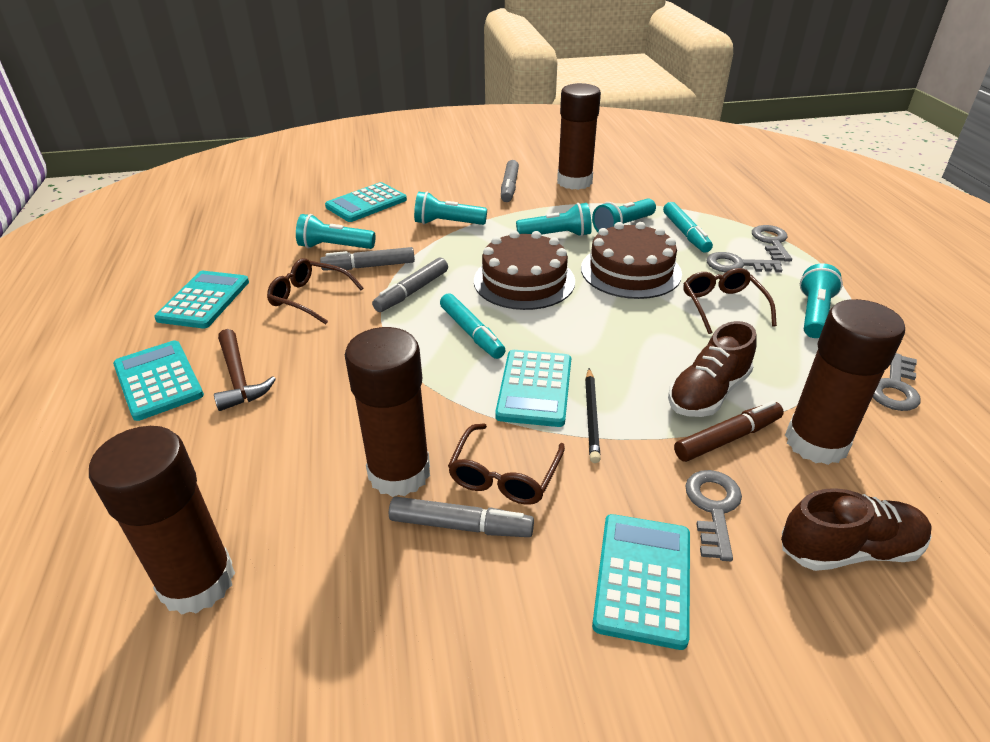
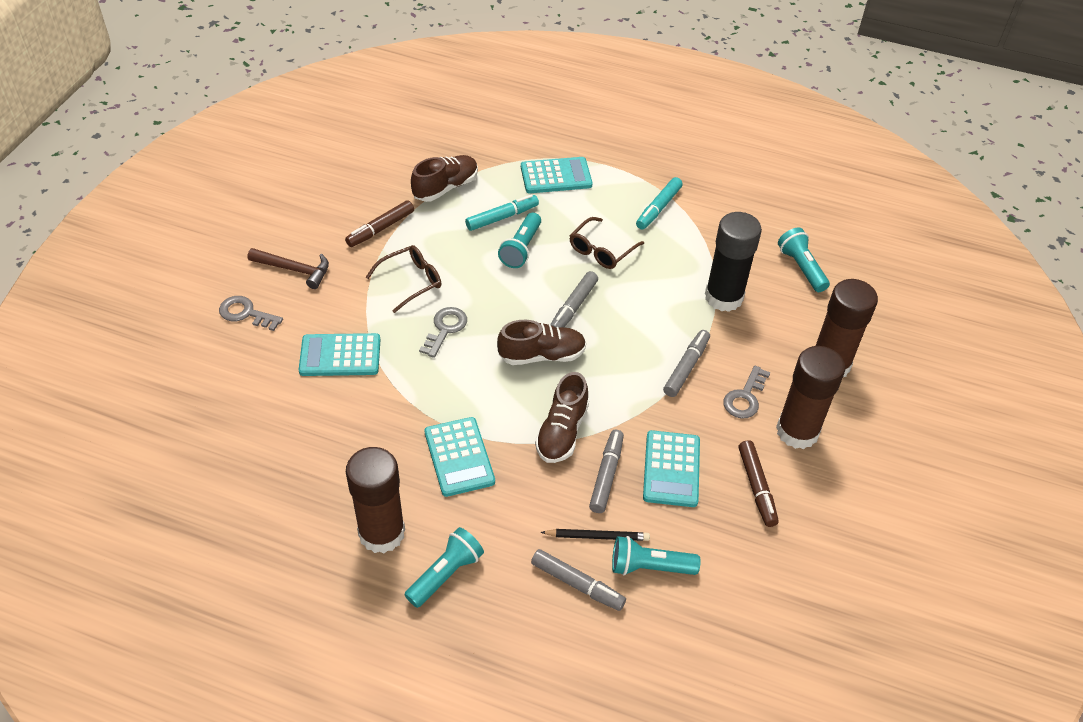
black glue stick: none = 0 -> [705,212,762,312] = 1
brown cake: [474,231,575,310] [581,222,682,299] = 2 -> none = 0
brown glasses: [267,258,363,324] [448,423,565,505] [683,268,777,334] = 3 -> [366,245,441,313] [570,217,644,269] = 2
brown glue stick: [89,426,235,615] [345,327,430,497] [557,83,601,190] [785,299,905,465] = 4 -> [346,447,405,553] [776,346,845,449] [816,279,878,377] = 3
brown marker: [674,401,784,462] = 1 -> [345,200,414,247] [739,440,779,527] = 2
brown shoe: [668,321,757,417] [781,488,932,571] = 2 -> [411,155,478,202] [497,320,586,365] [535,372,589,463] = 3
grey key: [685,470,742,561] [707,252,783,273] [752,225,792,262] [873,353,920,411] = 4 -> [219,296,283,331] [419,307,467,358] [723,366,770,419] = 3
turquoise calculator: [113,341,204,421] [154,271,249,328] [325,182,407,222] [495,350,571,427] [592,514,690,650] = 5 -> [299,333,380,376] [424,417,495,497] [521,157,593,193] [643,430,700,507] = 4
turquoise flashlight: [296,214,376,249] [414,191,487,225] [516,203,592,237] [592,198,656,232] [800,263,843,338] = 5 -> [404,527,484,608] [498,213,541,268] [612,536,700,576] [778,228,830,292] = 4

